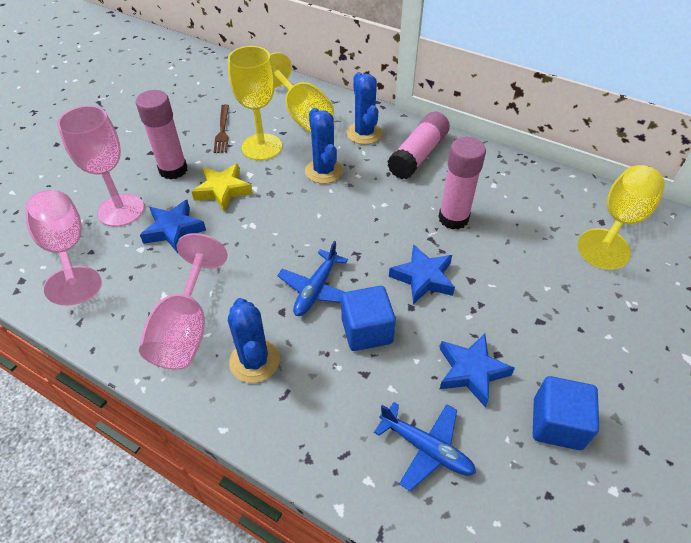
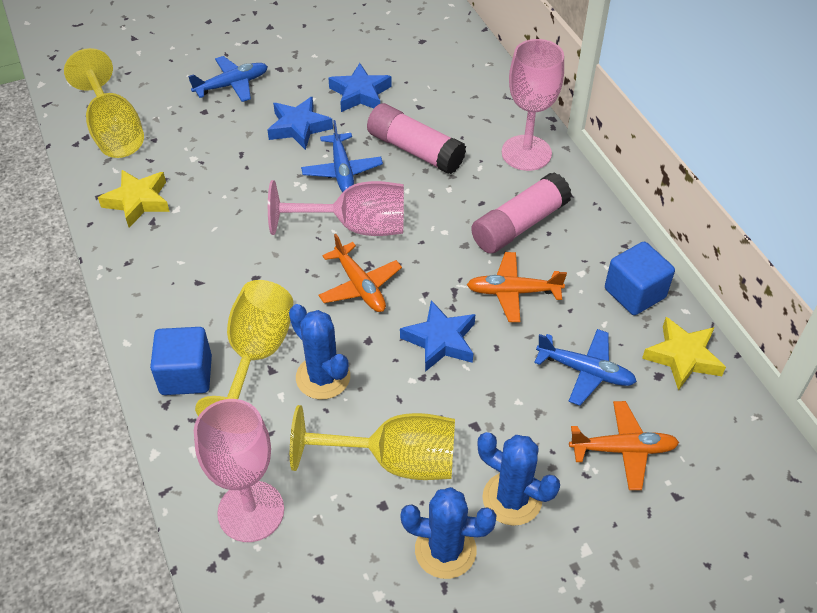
blue plane: [277,241,348,316] [374,402,476,491] = 2 -> [188,56,268,102] [301,120,383,192] [534,329,637,406] = 3
brown fork: [214,104,229,153] = 1 -> none = 0
orange plane: none = 0 -> [318,234,402,312] [467,252,567,322] [569,401,679,490] = 3
pink glue stick: [136,90,187,180] [387,112,450,179] [438,137,486,230] = 3 -> [367,103,466,174] [471,172,572,254] = 2
yellow star: [191,164,253,211] = 1 -> [98,170,170,228] [642,317,726,391] = 2

